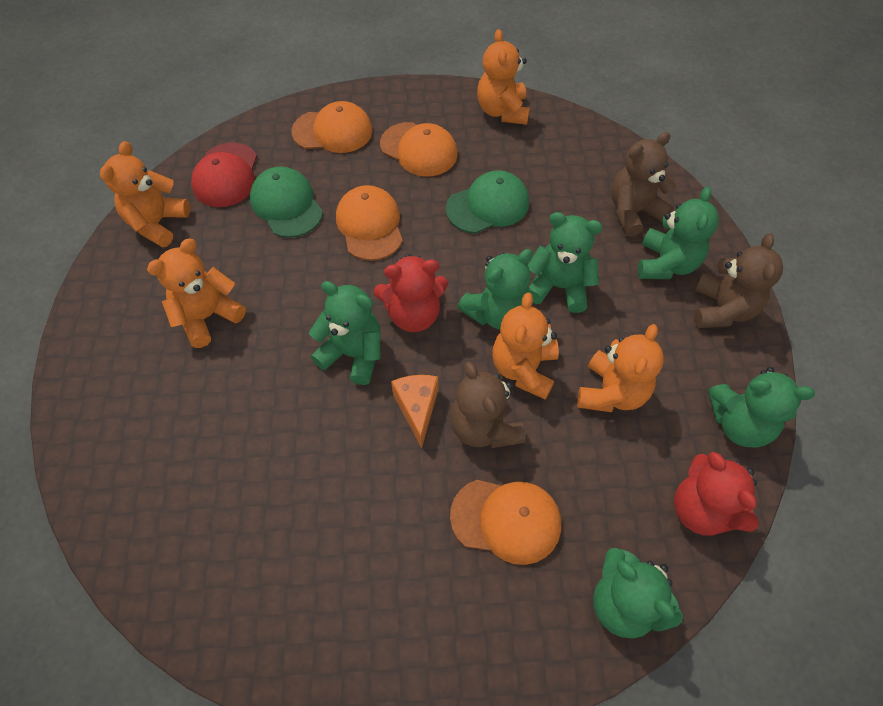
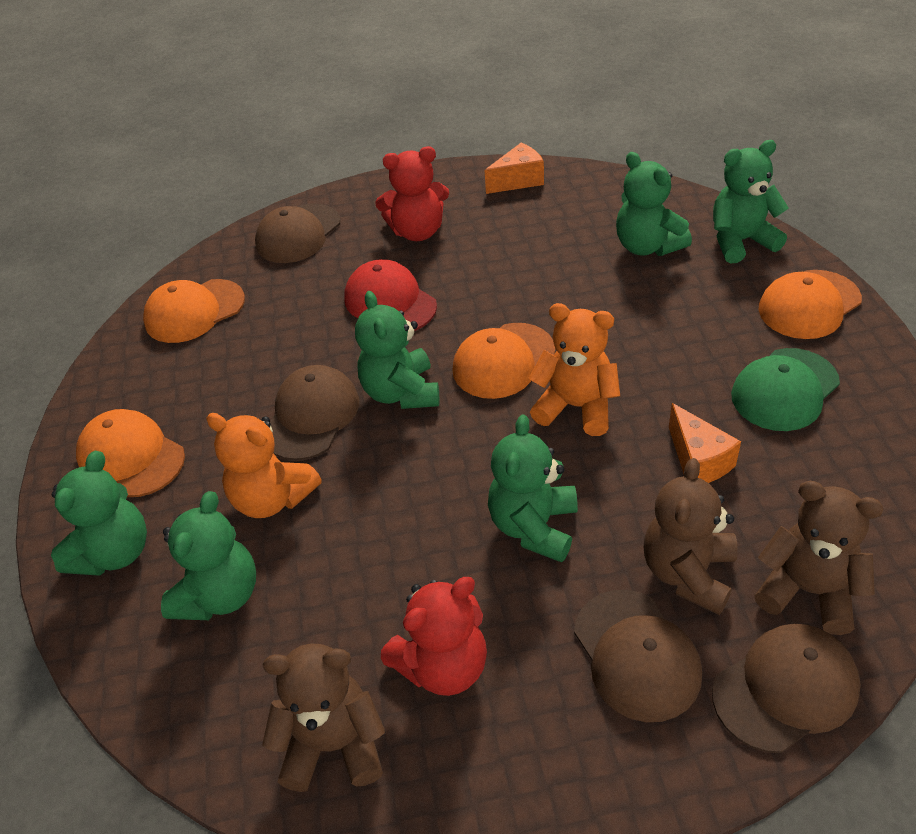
brown cap: none = 0 -> [255,204,340,263] [270,365,359,460] [574,590,702,722] [712,624,861,753] = 4
green cap: [250,166,323,238] [446,170,529,234] = 2 -> [731,348,840,431] = 1
orange cheese: [391,375,438,448] = 1 -> [485,142,544,194] [669,403,741,483] = 2
orange teddy bear: [100,141,190,248] [147,239,246,348] [477,29,530,125] [492,292,559,400] [577,324,664,412] = 5 -> [206,413,322,518] [529,303,620,436] = 2

